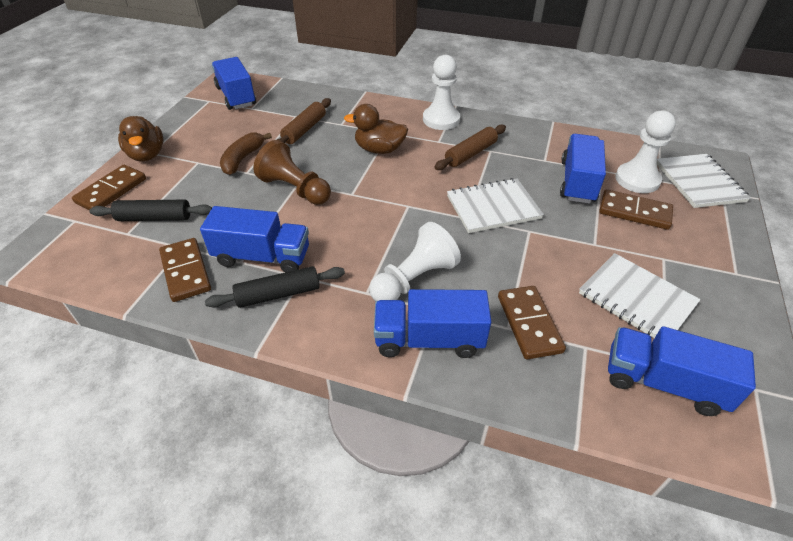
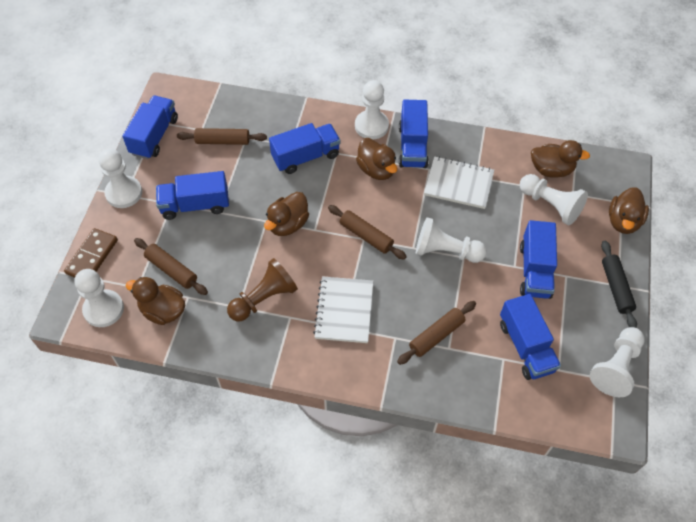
black rolling pin: [89,200,212,221] [205,266,345,308] = 2 -> [601,241,637,328] = 1
blue truck: [200,206,309,272] [212,57,256,110] [374,289,491,358] [560,134,606,204] [608,326,756,416] = 5 -> [122,95,178,159] [156,171,229,220] [269,123,340,174] [399,100,428,168] [500,294,561,380] [520,220,557,299] = 6
brown banana: [220,133,272,175] = 1 -> none = 0
brown domino: [72,165,146,210] [159,238,211,302] [498,286,566,359] [599,189,673,230] = 4 -> [64,228,118,278] = 1
brown duck: [118,116,163,161] [344,104,408,154] = 2 -> [126,277,185,325] [264,192,309,236] [356,138,397,180] [531,140,590,178] [609,187,649,234] = 5
brown rolling pin: [277,98,331,144] [434,125,506,170] = 2 -> [134,238,208,295] [177,128,267,145] [328,205,407,260] [397,301,476,365] = 4
white notebook: [447,178,544,233] [579,253,701,338] [657,154,751,208] = 3 -> [313,276,373,343] [424,156,494,209] = 2
white pawn: [369,222,461,301] [423,55,460,130] [615,110,676,193] = 3 -> [74,269,124,327] [99,149,142,208] [355,80,389,139] [416,217,487,263] [520,174,588,225] [590,327,645,397] = 6

